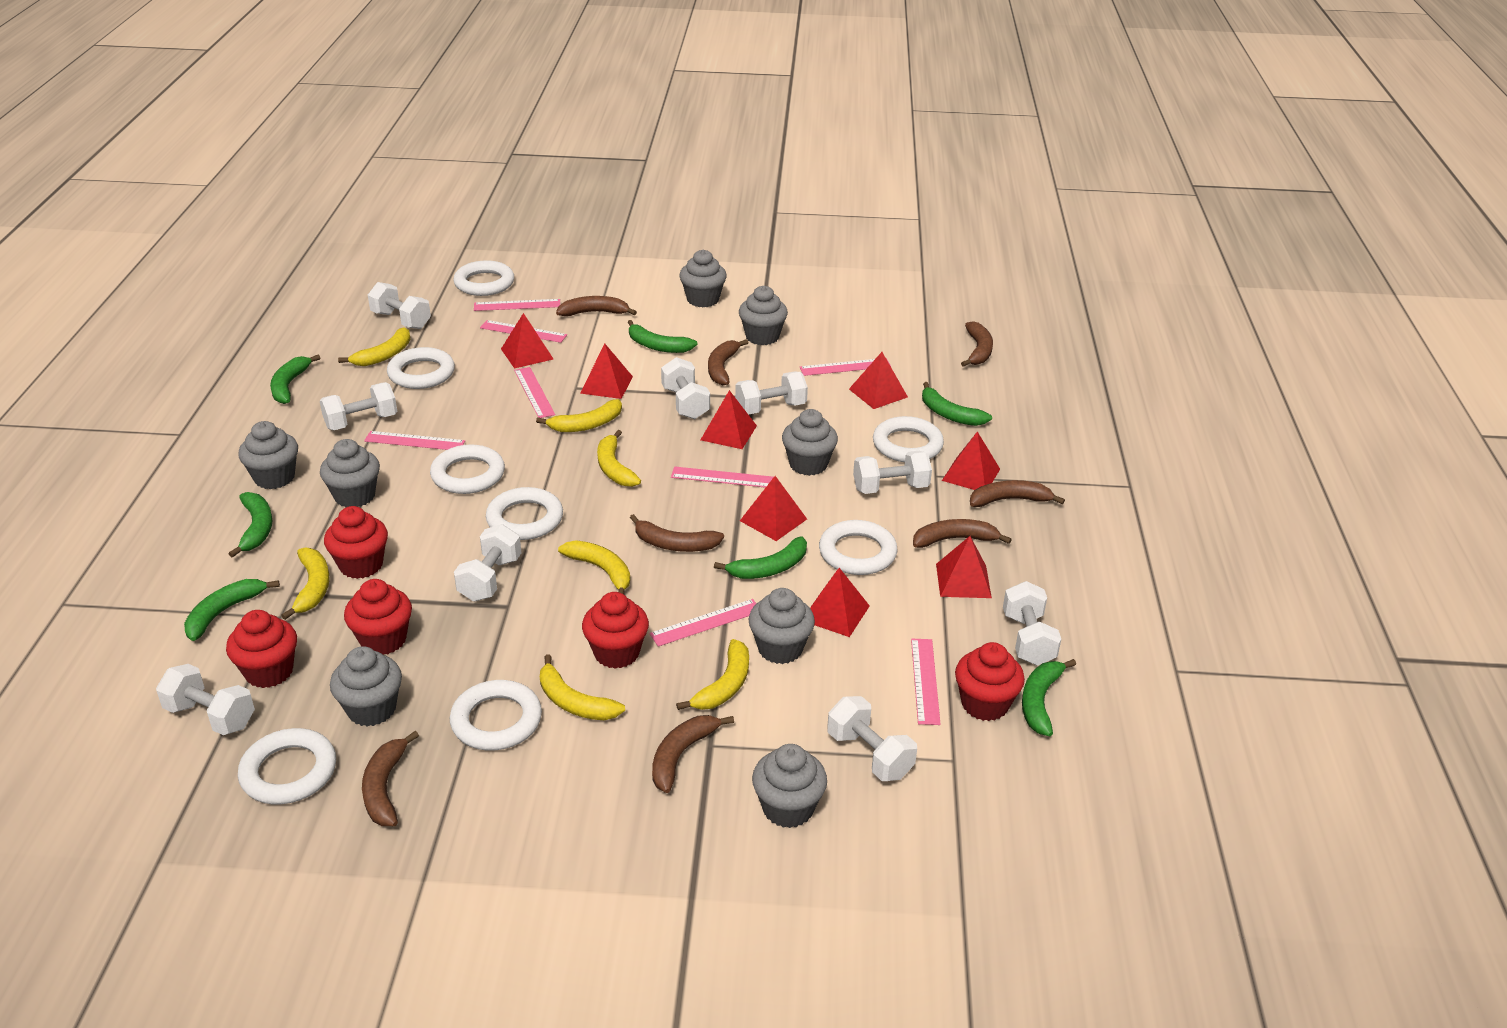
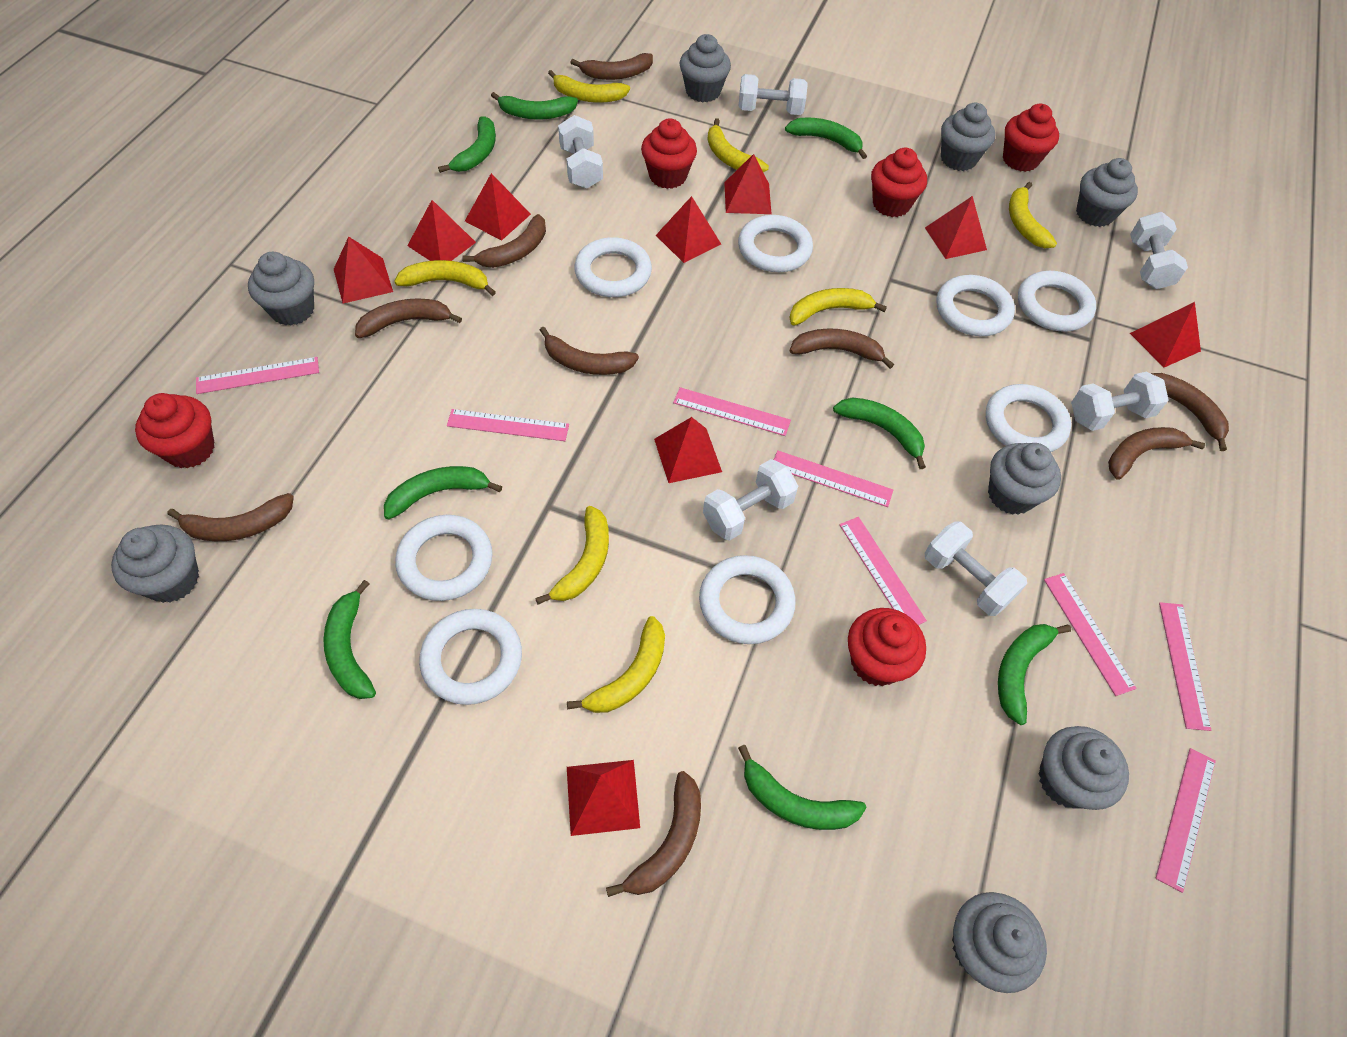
brown banana: [362,731,419,826] [556,296,637,316] [630,514,724,552] [652,715,734,793] [708,339,749,385] [913,519,1012,548] [961,321,993,367] [970,480,1065,507] = 8 -> [168,493,294,541] [355,298,462,338] [462,214,546,268] [540,327,639,375] [570,53,653,80] [606,771,701,897] [790,329,894,369] [1108,427,1205,480] [1151,373,1229,451] = 9
green banana: [184,579,280,641] [229,492,272,558] [270,354,320,404] [628,320,697,353] [714,536,807,579] [922,382,992,426] [1022,659,1076,736] = 7 -> [324,580,376,699] [384,466,502,519] [438,116,496,173] [491,92,578,120] [738,745,867,830] [785,118,867,159] [833,398,926,469] [998,624,1071,725] = 8
red pyramid: [501,313,553,369] [580,343,633,399] [701,390,757,449] [740,476,807,541] [810,568,870,637] [849,352,908,409] [936,536,992,598] [942,431,1000,490] = 8 -> [334,237,393,303] [407,200,476,261] [465,173,531,241] [567,760,640,836] [654,417,722,483] [656,196,721,263] [724,154,771,214] [925,196,987,259] [1130,302,1201,367] = 9
white dumbbell: [156,664,255,735] [320,382,397,430] [368,282,431,329] [454,524,521,601] [661,357,710,419] [735,372,808,414] [827,696,917,781] [853,451,932,494] [1003,581,1061,665] = 9 -> [558,115,603,189] [703,459,798,541] [739,74,808,115] [925,522,1027,616] [1071,372,1169,431] [1130,212,1188,289] = 6

